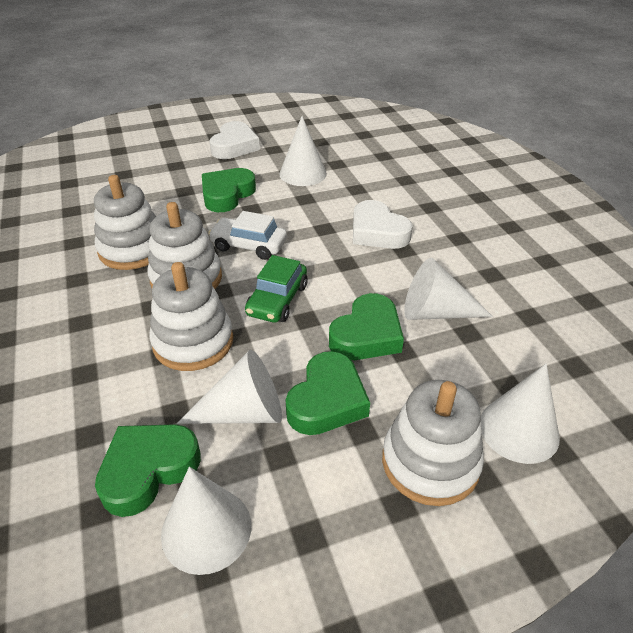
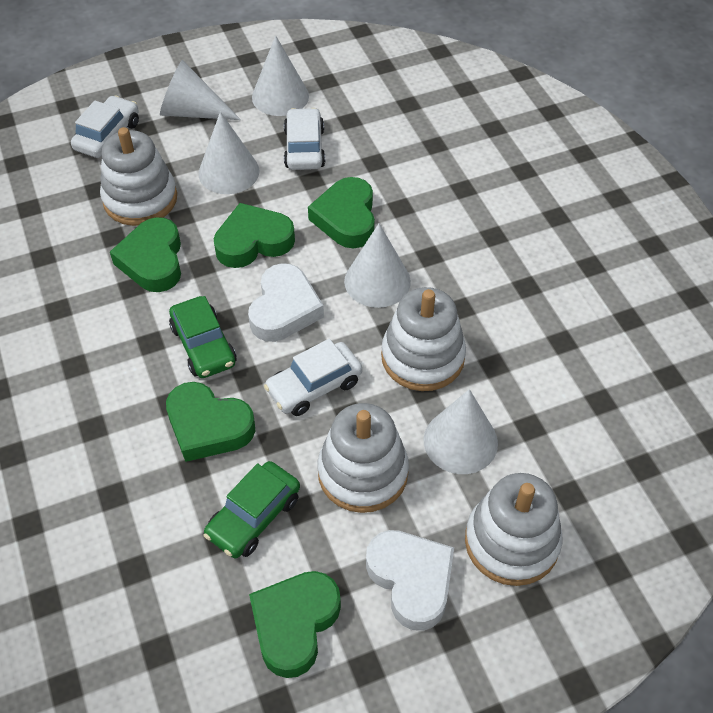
green car: [245,255,308,323] = 1 -> [169,296,236,378] [204,461,300,558] = 2
green heart: [95,424,201,517] [202,168,256,212] [286,351,370,435] [329,293,404,360] = 4 -> [110,217,181,292] [166,382,255,462] [214,203,295,268] [249,571,341,678] [308,177,375,248] = 5
white car: [208,211,287,260] = 1 -> [71,95,139,158] [264,339,362,416] [284,108,325,170] = 3

